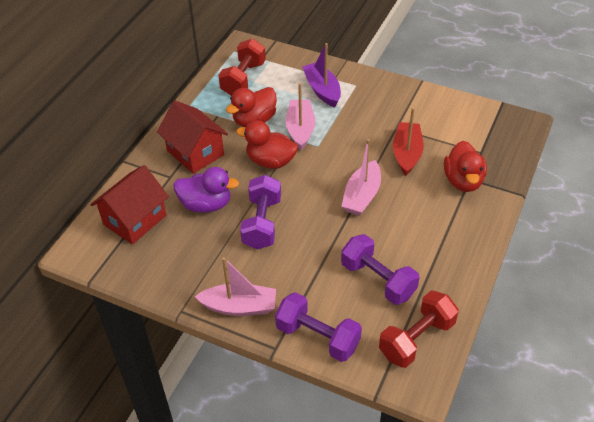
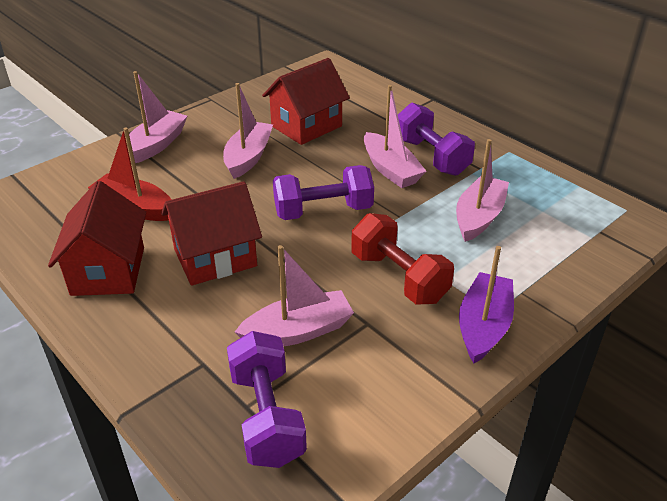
pink boat: [195,257,276,316] [286,83,315,150] [341,139,381,216] = 3 -> [129,71,187,163] [223,83,273,179] [235,245,354,346] [364,85,426,188] [456,139,509,242] = 5
purple duck: [173,167,239,212] = 1 -> none = 0
red duck: [226,87,277,127] [236,120,298,169] [444,141,487,192] = 3 -> none = 0
red dumbbell: [218,39,266,96] [379,290,459,368] = 2 -> [351,213,454,305] = 1
red house: [90,165,169,244] [157,101,228,174] = 2 -> [48,181,146,296] [161,181,262,286] [262,58,350,145] = 3

